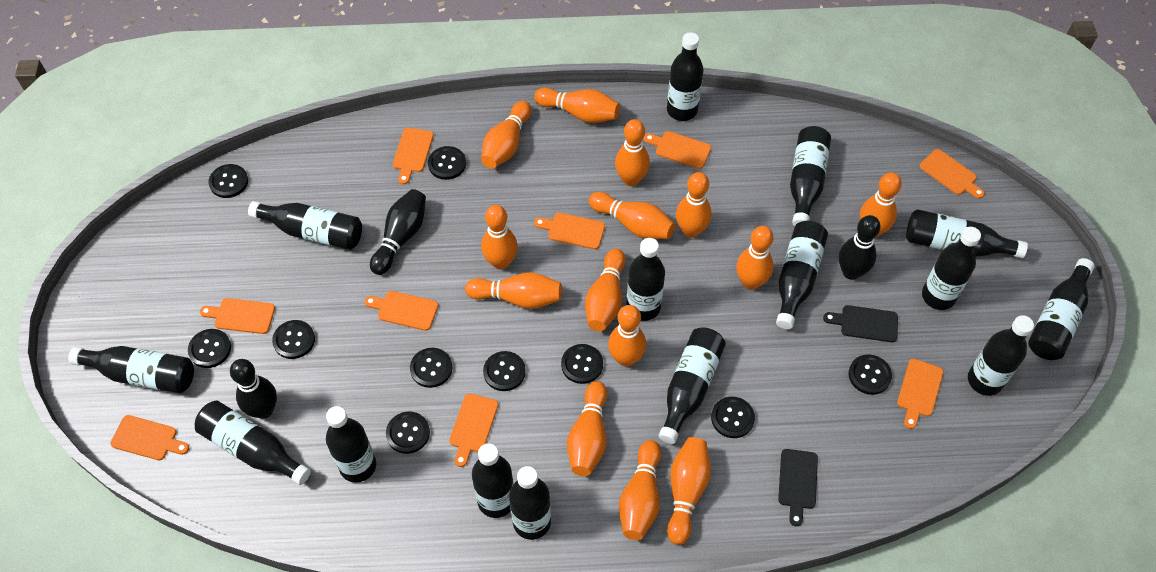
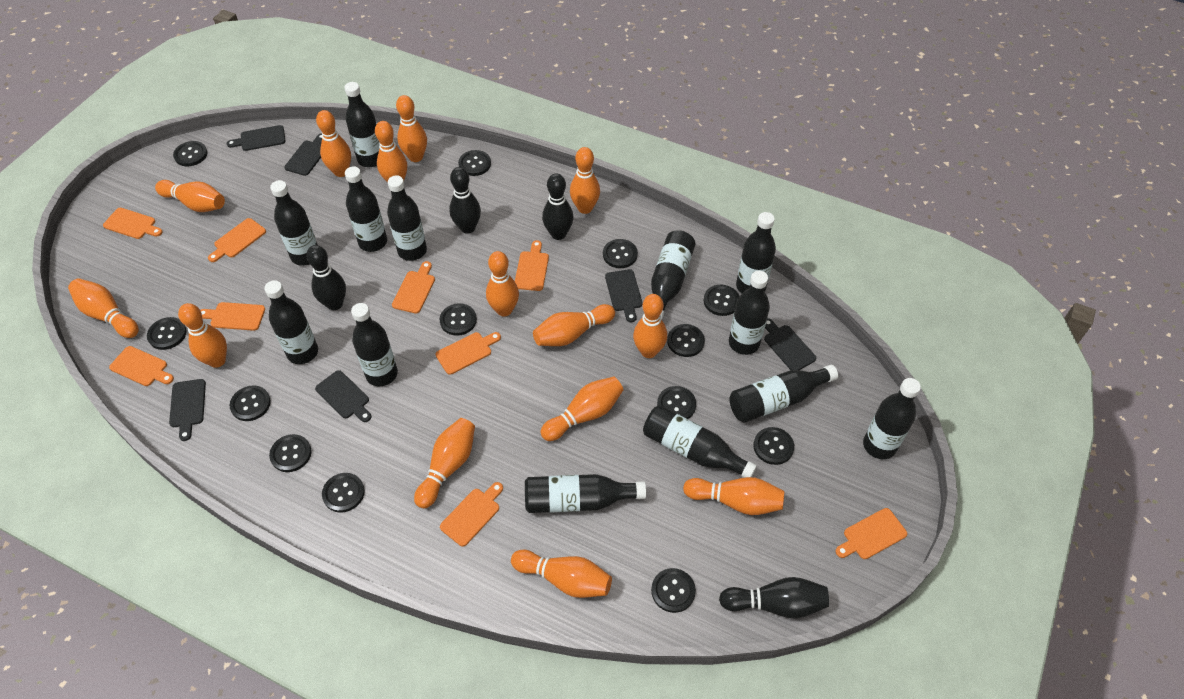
black bottle: [68,346,194,393] [195,401,311,485] [248,201,362,250] [326,406,376,483] [472,443,514,518] [509,466,551,540] [626,238,665,321] [659,327,726,444] [667,32,704,121] [776,221,828,329] [790,126,831,226] [906,209,1028,258] [922,227,981,310] [968,315,1034,396] [1028,258,1095,360] = 15 -> [264,280,318,364] [270,180,318,266] [344,82,380,167] [345,166,387,252] [351,303,398,386] [387,175,427,261] [525,474,646,513] [643,405,757,478] [651,230,695,319] [729,271,770,355] [730,365,838,423] [736,212,776,293] [863,378,921,459] = 13
black bowling pin: [230,359,277,419] [370,189,426,275] [839,215,881,280] = 3 -> [306,245,346,310] [449,167,481,234] [542,173,573,240] [719,577,829,619] = 4
black button: [188,329,231,368] [209,164,248,198] [272,320,315,359] [386,412,430,454] [410,348,452,388] [428,146,466,180] [483,351,526,391] [561,344,603,384] [711,397,755,438] [849,354,892,395] = 10 -> [147,317,187,350] [173,141,208,166] [230,386,271,421] [269,434,311,472] [322,473,365,513] [440,303,477,336] [458,150,491,176] [603,239,638,268] [651,568,696,613] [657,386,696,419] [667,324,705,357] [704,285,740,316] [753,427,794,465] = 13
black cutting board: [778,449,818,526] [823,305,898,342] = 2 -> [169,379,206,441] [227,125,285,151] [285,133,322,176] [315,370,372,422] [605,269,643,322] [764,318,816,371] = 6

